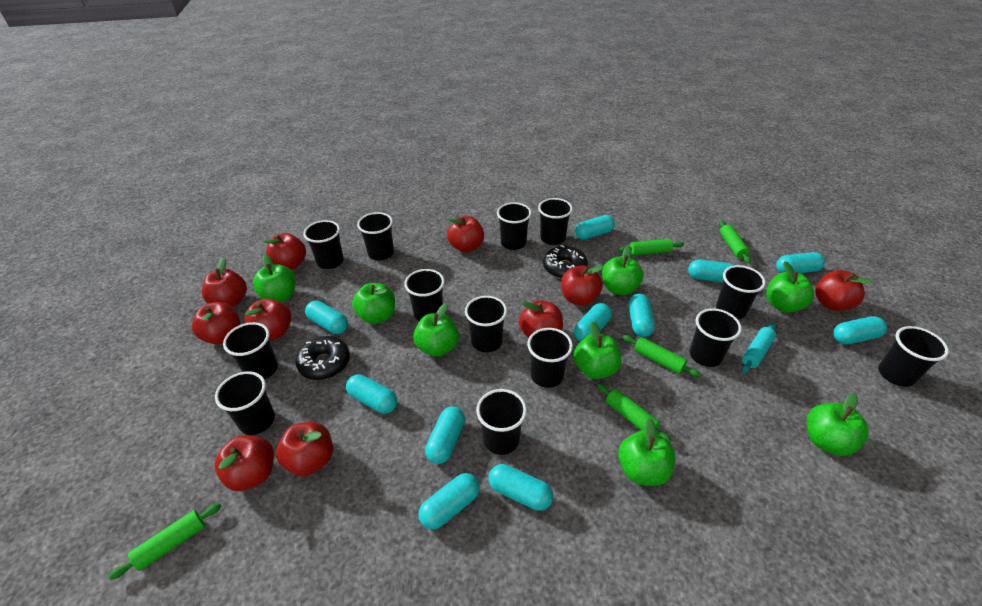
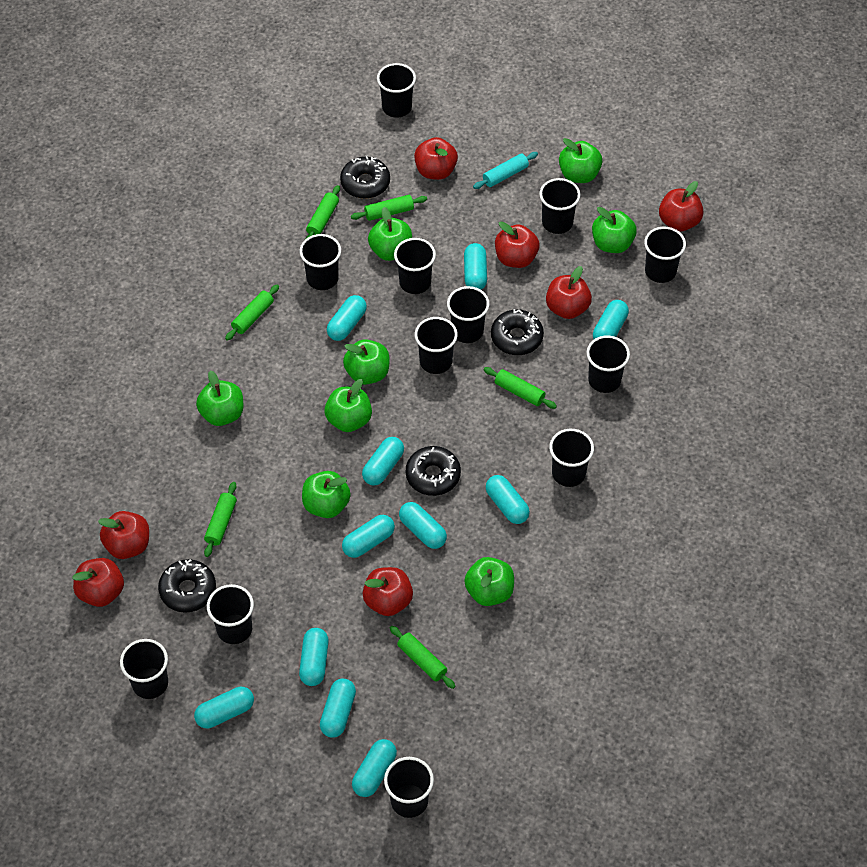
black cup: [215,371,275,435] [223,322,278,380] [303,220,344,269] [357,212,394,261] [404,269,445,321] [465,296,507,352] [476,389,527,455] [497,202,532,250] [527,328,573,388] [538,198,573,245] [690,308,742,367] [716,265,766,319] [878,326,949,387] = 13 -> [120,639,168,699] [207,584,254,644] [300,234,341,290] [377,63,416,118] [384,757,434,818] [394,238,436,294] [415,317,458,374] [447,286,490,343] [539,178,580,234] [549,429,594,487] [587,335,630,393] [644,227,686,283] = 12
black donut: [295,336,350,380] [543,245,588,279] = 2 -> [158,559,216,613] [340,156,390,199] [406,446,461,496] [491,309,544,355] = 4
green rolling pin: [108,503,221,580] [596,383,672,443] [618,239,684,255] [623,335,701,377] [719,221,751,264] = 5 -> [204,482,237,557] [225,284,279,341] [305,185,340,239] [351,195,427,221] [390,626,455,689] [484,367,557,409] = 6
red apple: [192,302,241,345] [202,258,247,307] [215,435,274,491] [245,298,291,340] [263,233,306,270] [276,422,333,476] [447,216,484,252] [519,300,563,338] [561,265,604,306] [815,270,872,311] = 10 -> [72,558,124,607] [98,511,149,559] [362,567,413,616] [414,137,458,180] [495,221,539,268] [546,266,592,319] [659,181,703,232] = 7

